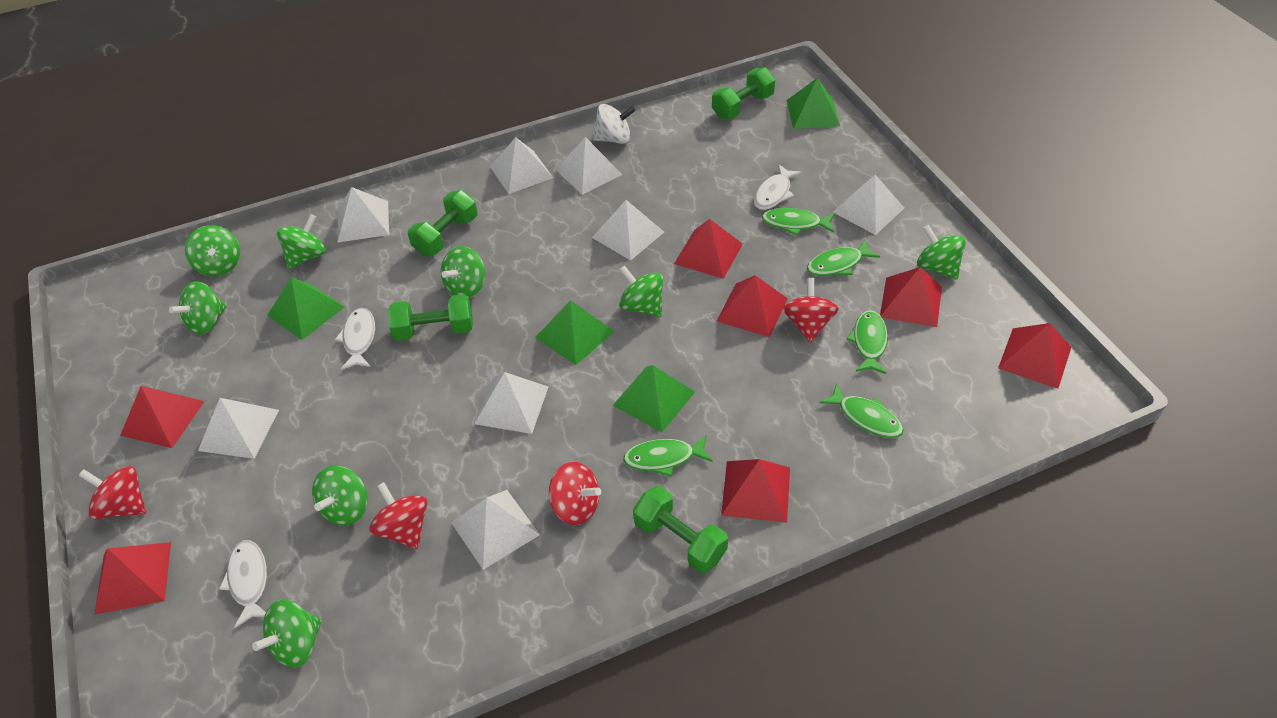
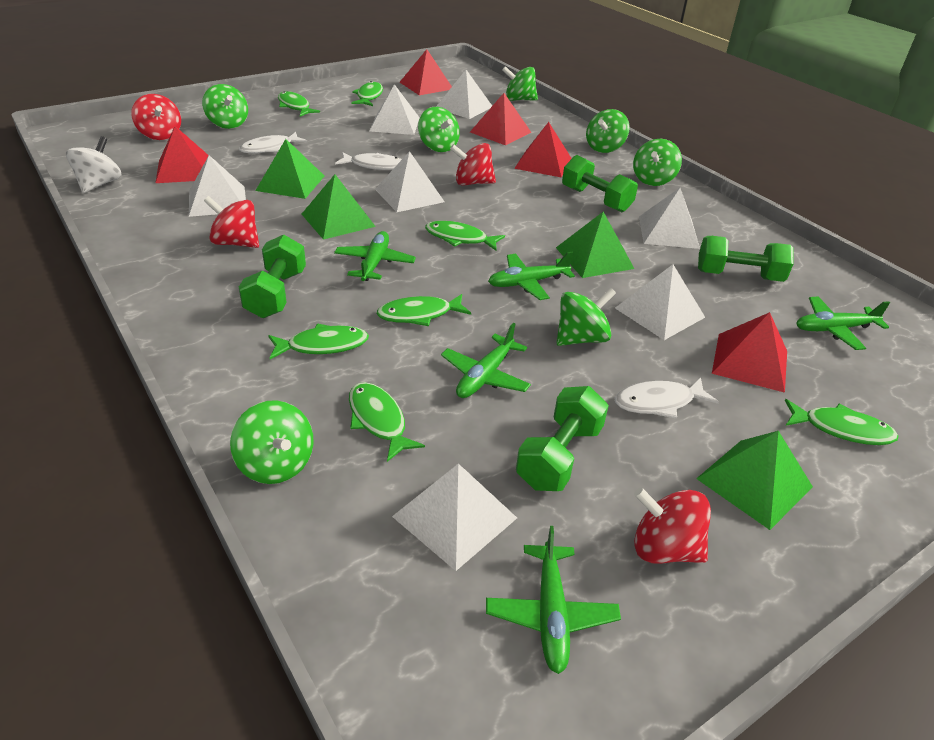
green fish: [623,435,713,477] [762,208,835,235] [807,240,880,276] [820,383,904,438] [846,310,888,374] = 5 -> [268,324,369,359] [278,91,320,117] [349,382,425,462] [352,81,383,106] [377,294,471,326] [425,221,505,251] [785,399,899,445] = 7
green plane: none = 0 -> [334,231,416,281] [441,323,531,398] [486,526,621,674] [488,252,575,300] [796,296,890,350] = 5
green spinning top: [169,281,227,335] [185,225,240,276] [252,600,322,668] [277,214,326,269] [312,466,367,526] [441,246,485,298] [619,266,663,317] [917,225,966,279] = 8 -> [202,84,248,129] [230,400,314,484] [418,107,460,152] [502,66,538,101] [556,288,616,346] [586,109,630,153] [633,139,682,186] = 7
red pyramid: [94,542,171,615] [120,386,205,448] [674,219,743,279] [717,275,788,337] [721,459,790,523] [880,267,942,327] [998,323,1071,389] = 7 -> [156,126,209,183] [400,49,452,95] [470,93,531,146] [514,122,571,178] [712,312,787,393] = 5
white pyramid: [198,398,279,459] [337,187,389,243] [451,490,540,570] [474,372,548,434] [490,137,553,194] [555,137,623,195] [592,200,664,261] [833,175,904,235] = 8 -> [189,155,246,217] [370,84,420,135] [375,151,445,212] [392,463,517,571] [436,70,492,119] [615,264,705,340] [639,188,700,249] = 7

